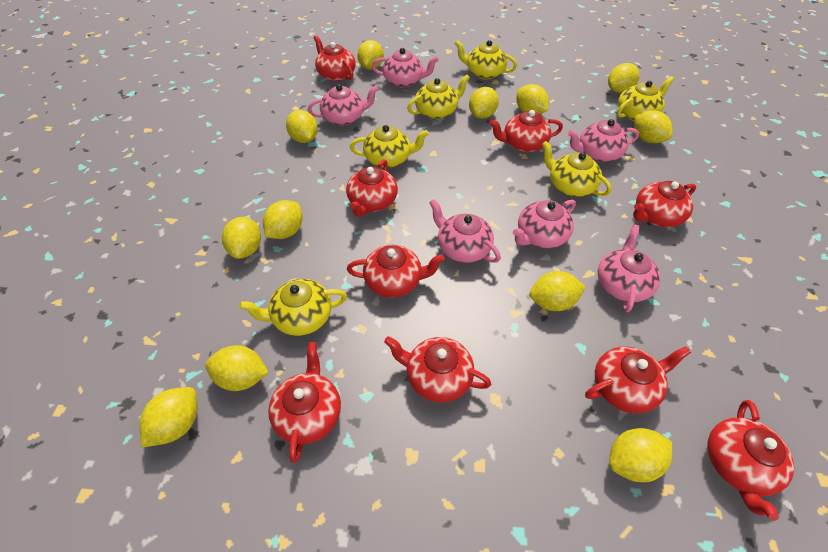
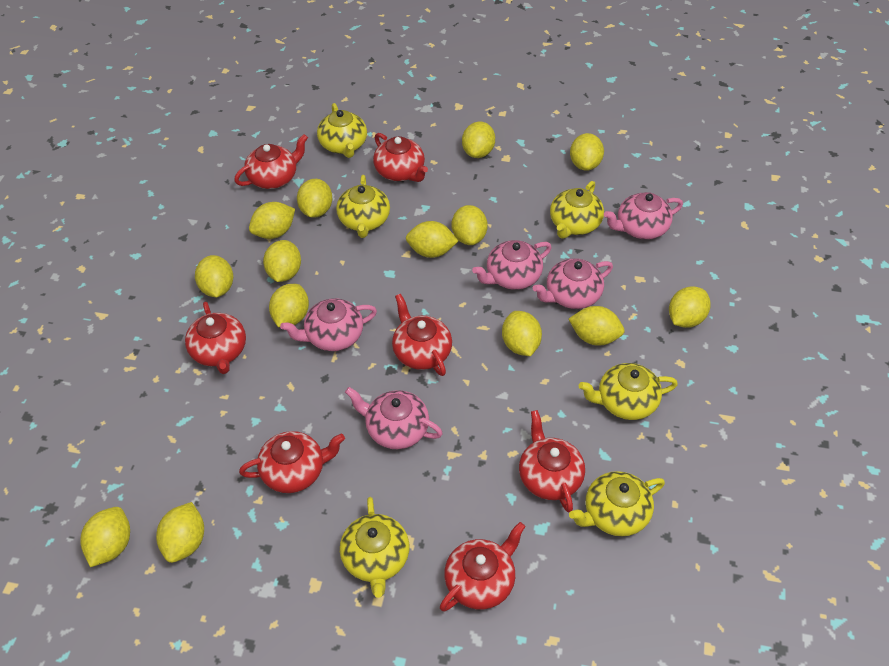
pink teapot: [308,84,379,126] [372,48,439,88] [429,199,501,263] [513,200,576,248] [568,119,639,162] [598,225,661,312] = 6 -> [280,298,377,351] [345,387,443,449] [472,240,552,290] [533,258,613,309] [604,192,683,240] = 5
red teapot: [268,342,341,463] [314,35,356,81] [346,159,398,217] [347,245,445,297] [384,336,491,403] [489,110,563,152] [585,346,691,413] [633,181,696,227] [707,400,794,521] = 9 -> [185,302,246,374] [234,134,308,189] [239,431,345,493] [373,133,428,182] [392,294,452,376] [440,522,526,612] [519,410,585,512] = 7
yellow lemon: [140,387,198,447] [205,345,269,391] [222,217,261,259] [263,200,302,239] [286,110,318,143] [357,40,384,70] [469,87,499,119] [516,84,549,114] [530,271,585,311] [608,63,640,93] [609,428,672,482] [634,110,673,143] = 12 -> [80,507,130,567] [156,502,204,563] [195,255,233,297] [249,202,295,239] [263,240,301,282] [269,284,309,327] [297,179,332,218] [406,221,458,258] [452,205,488,245] [462,121,495,158] [502,311,542,356] [569,306,624,346] [570,133,604,171] [669,286,711,328] = 14

